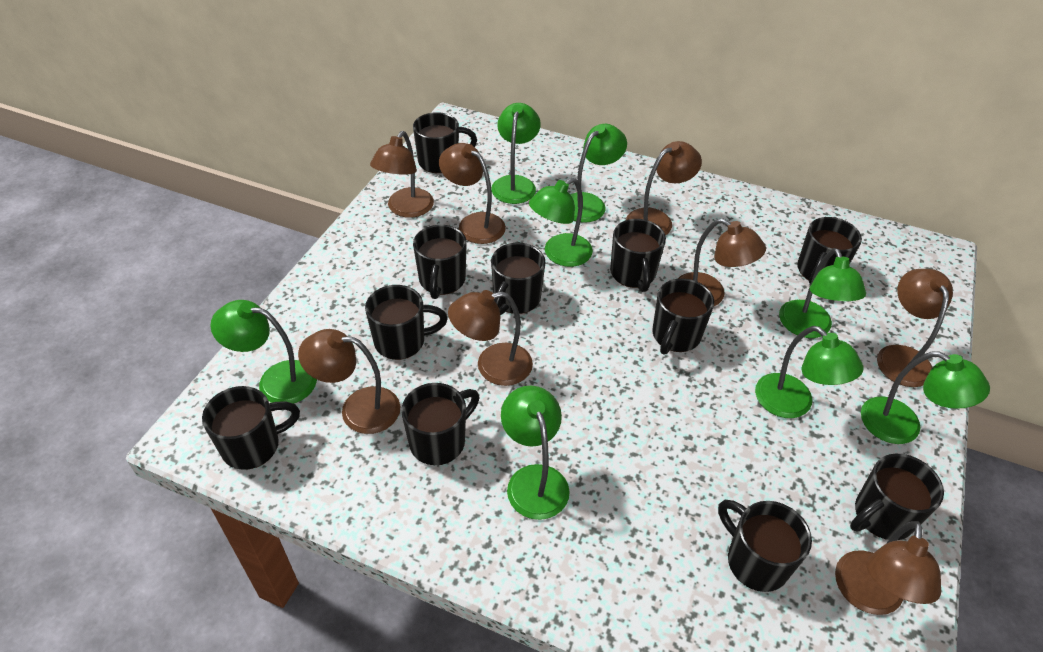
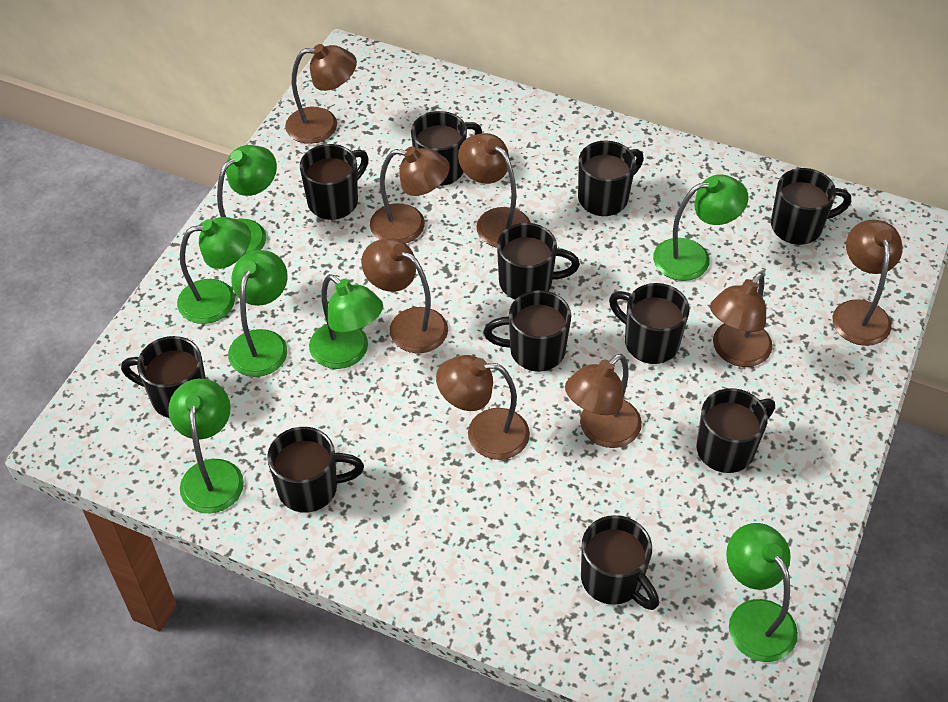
green lamp: [210,300,317,404] [491,103,541,204] [501,385,570,520] [529,178,593,267] [570,124,627,223] [755,326,864,418] [779,248,866,338] [861,351,990,444] = 8 -> [168,379,244,513] [177,217,251,324] [217,145,277,256] [228,250,288,377] [309,274,383,369] [653,174,749,281] [726,523,798,662] = 7

